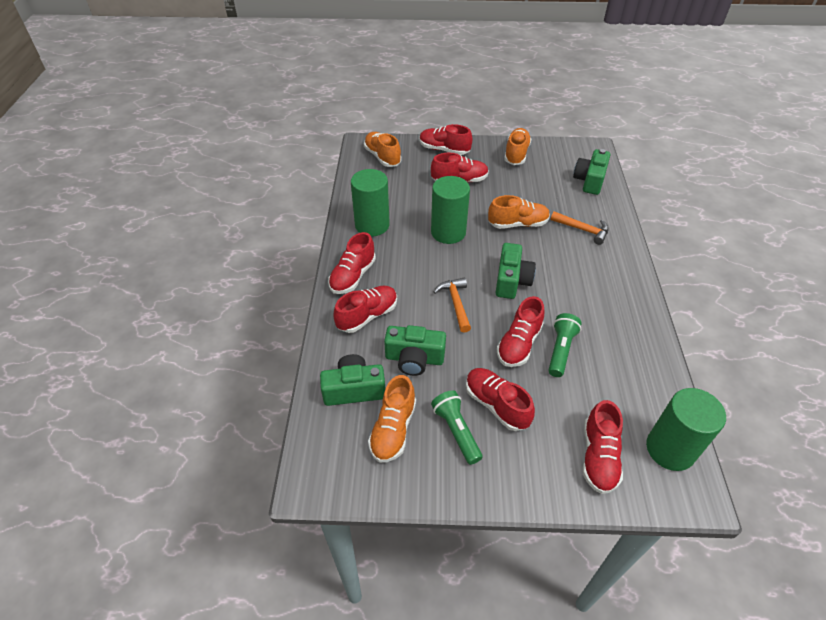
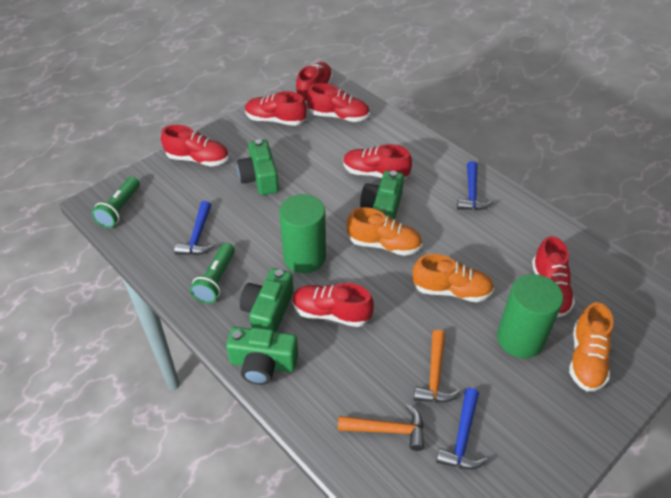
blue hammer: none = 0 -> [174,201,215,255] [436,388,488,470] [457,161,494,210] = 3
green cylinder: [351,169,390,236] [431,176,470,244] [646,388,726,471] = 3 -> [279,194,326,273] [497,274,563,358] = 2
orange shoe: [364,132,401,167] [368,375,416,463] [488,195,550,229] [504,128,531,165] = 4 -> [347,207,422,256] [412,254,494,302] [569,302,613,391] = 3

